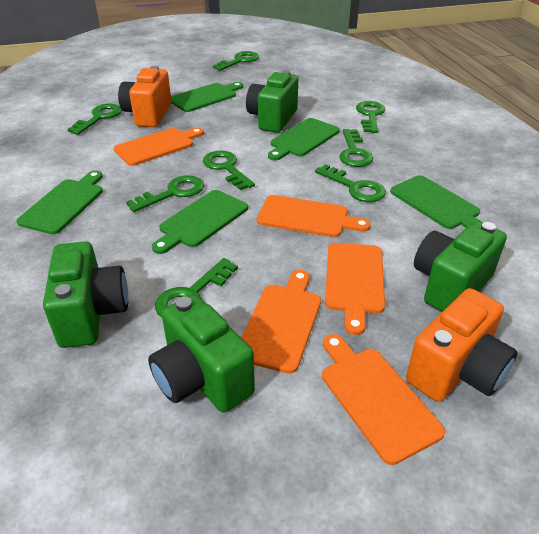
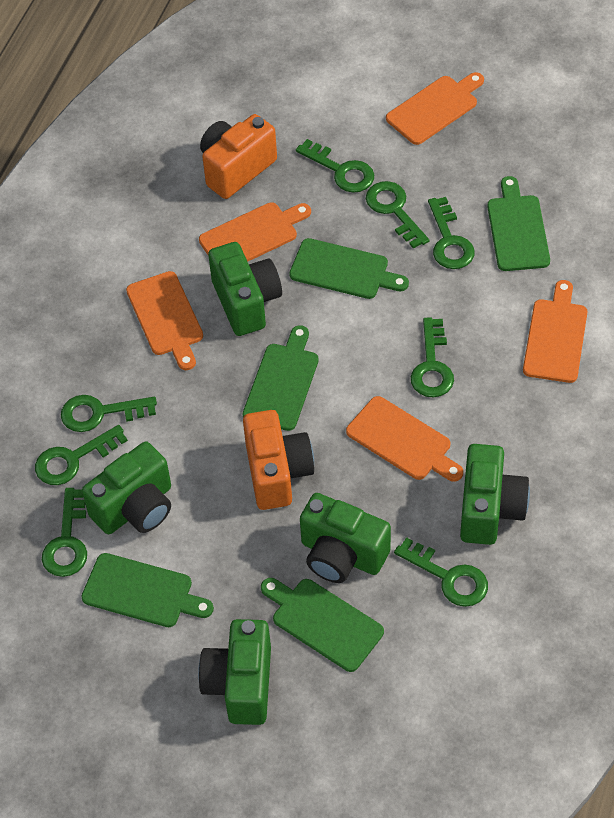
green camera: [43,242,128,348] [148,294,255,412] [246,70,298,133] [414,221,507,312] = 4 -> [82,442,171,534] [198,619,271,725] [208,242,282,336] [300,493,391,583] [460,444,530,545] = 5

